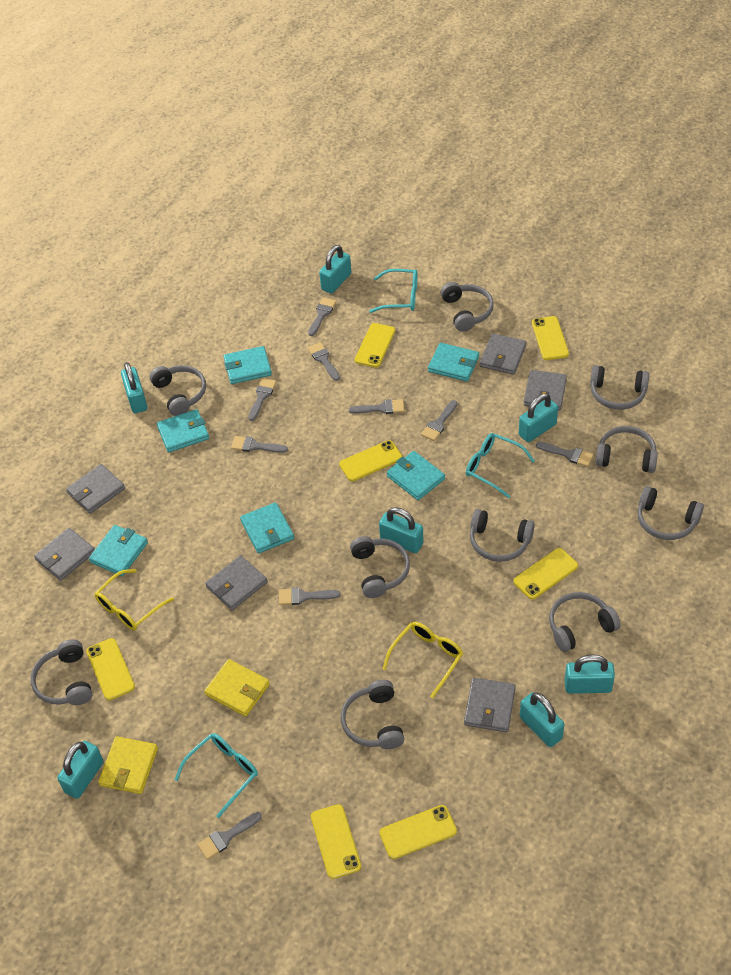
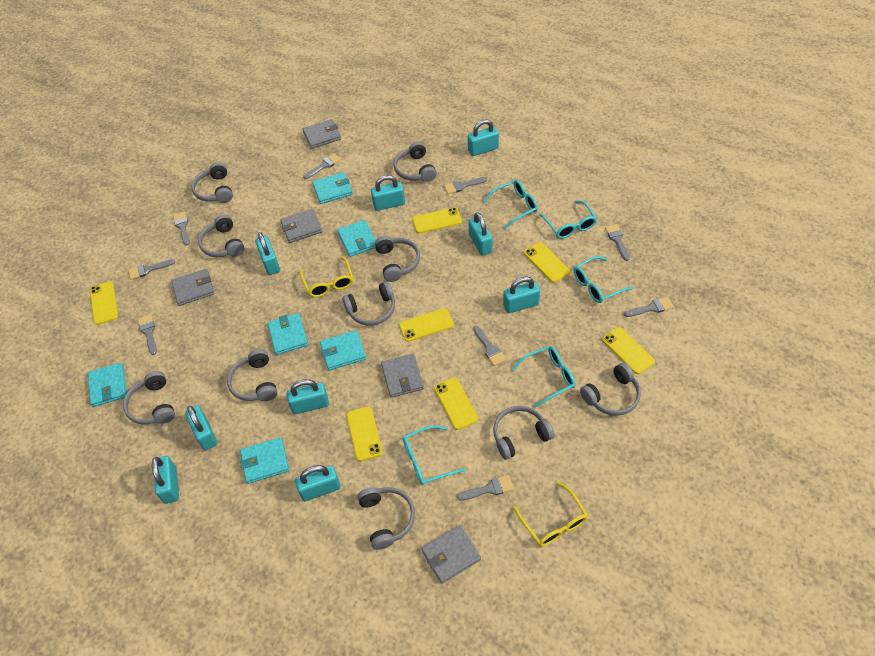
grey wallet: [34,528,95,581] [66,464,125,514] [205,555,268,610] [464,678,516,732] [480,333,526,375] [524,370,567,410] = 6 -> [171,269,214,306] [280,209,322,243] [303,119,341,149] [381,354,424,398] [421,525,481,584] = 5
turquoise glasses: [175,733,258,818] [369,269,418,313] [466,433,535,498] = 3 -> [403,425,466,485] [483,180,538,229] [512,346,575,407] [539,201,597,239] [574,256,633,303] = 5
turquoise padlock: [57,741,104,799] [121,362,147,413] [319,245,351,294] [379,507,424,553] [519,394,558,442] [520,692,565,747] [564,655,615,694] = 7 -> [152,456,179,504] [185,405,217,451] [255,232,280,275] [287,379,329,414] [295,465,340,501] [371,175,405,211] [468,119,499,156] [468,212,493,255] [503,277,540,313] = 9
yellow wallet: [98,736,158,794] [204,659,270,717] = 2 -> none = 0

